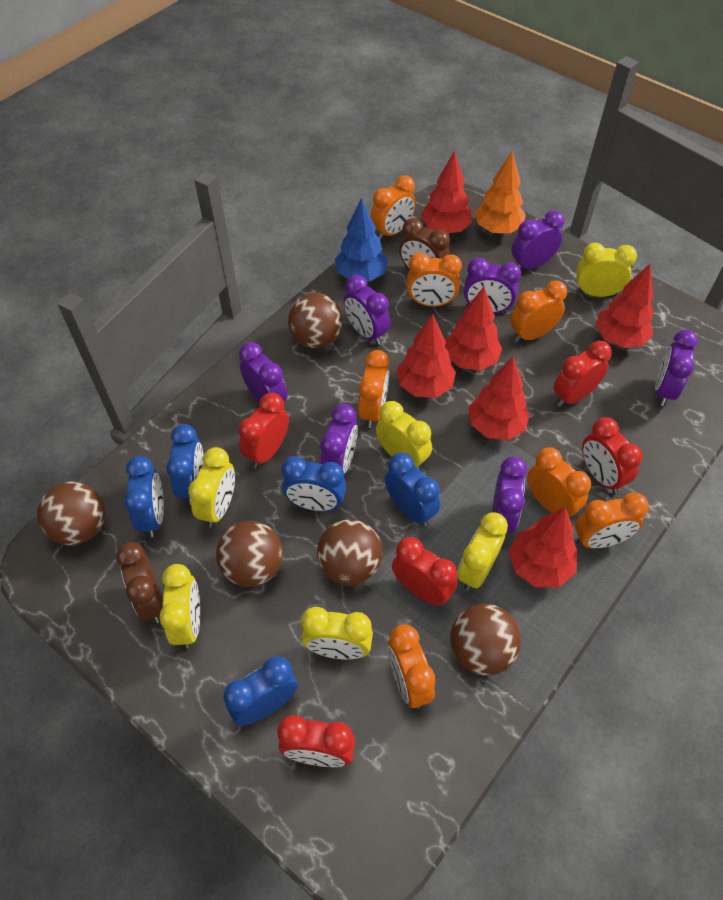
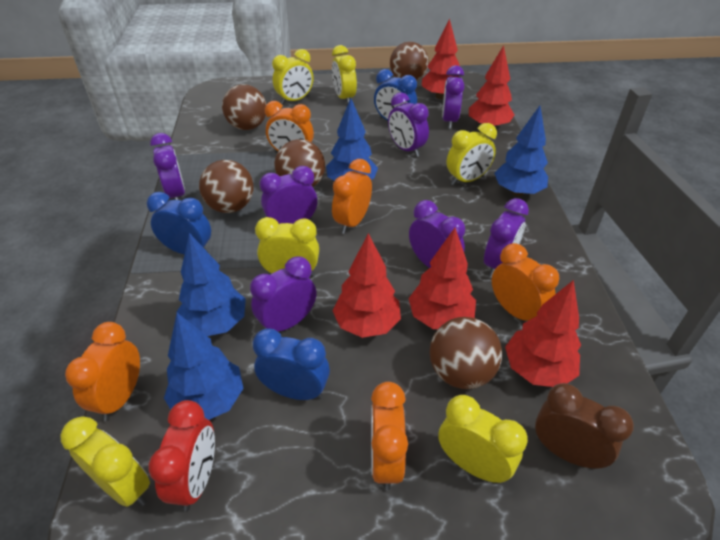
blue clock: [124,456,164,537] [166,424,204,505] [223,656,298,726] [282,456,346,511] [385,453,440,526] = 5 -> [147,192,211,254] [253,328,330,400] [374,69,417,121] = 3
blue tree: [335,198,388,282] = 1 -> [164,313,244,420] [177,233,246,336] [326,98,378,181] [494,106,548,196] = 4
brown clock: [116,542,163,623] [399,218,450,270] = 2 -> [535,383,634,469] = 1
orange clock: [358,350,389,428] [371,175,416,240] [387,624,436,708] [407,253,462,307] [510,280,567,342] [527,447,591,518] [575,493,649,548] = 7 -> [65,322,140,421] [265,101,314,153] [332,159,372,234] [371,382,408,491] [492,243,559,321] = 5
orange tree: [474,151,526,234] = 1 -> none = 0
red clock: [238,393,289,468] [277,715,355,767] [392,537,457,605] [554,341,612,407] [582,417,643,494] = 5 -> [149,400,215,511] = 1
red tree: [397,314,456,398] [421,151,472,233] [445,287,503,371] [468,356,530,440] [509,507,577,587] [595,264,654,348] = 6 -> [332,233,401,338] [408,228,476,329] [422,18,460,99] [469,45,514,126] [505,280,581,387] = 5

